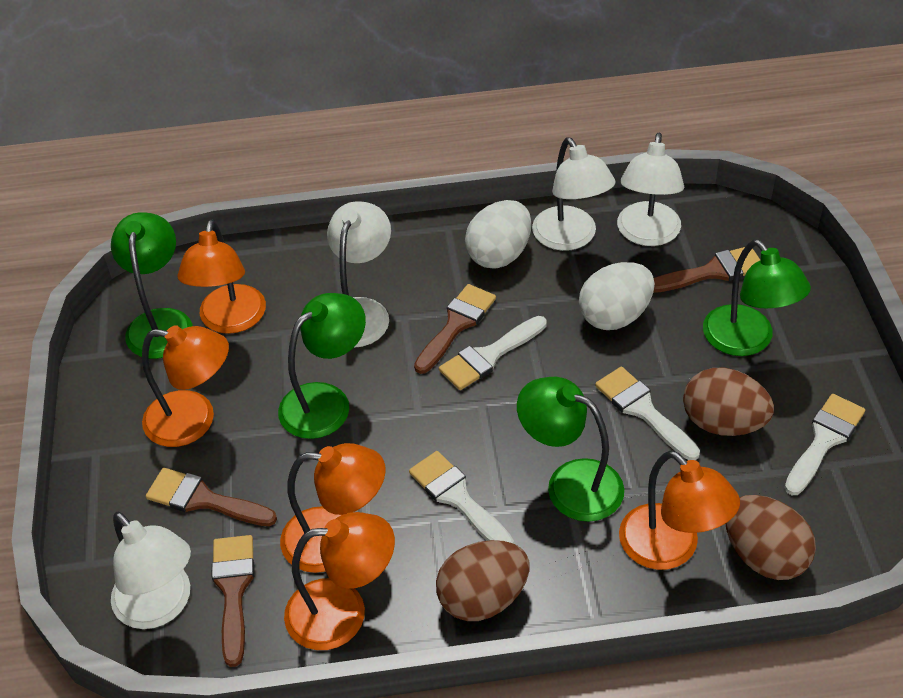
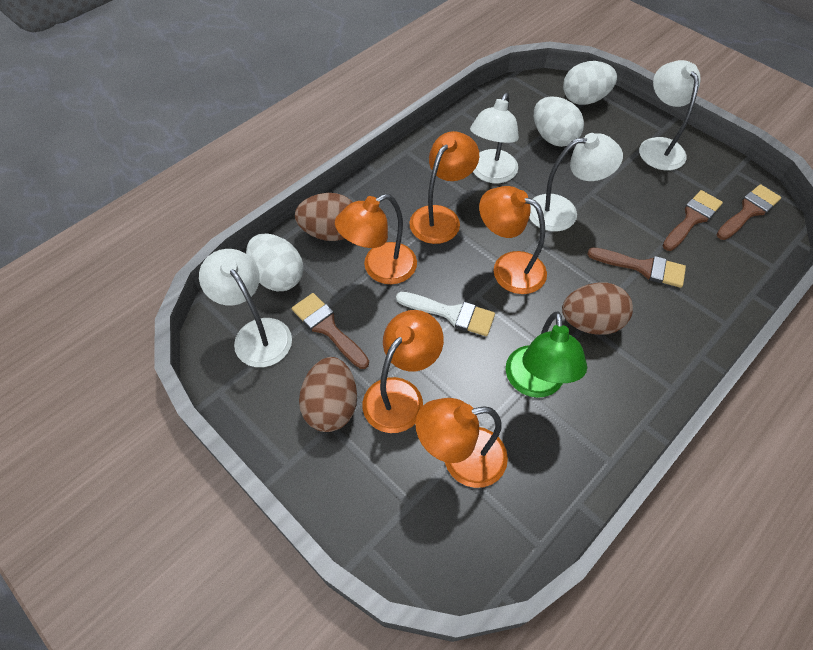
green lamp: [111,212,193,359] [278,293,366,439] [517,377,624,522] [703,239,811,356] = 4 -> [506,311,587,398] = 1
white brush: [409,451,514,544] [439,316,547,390] [595,367,700,460] [784,394,865,495] = 4 -> [396,292,495,336] = 1
white egg: [465,200,531,269] [579,262,655,330] = 2 -> [246,234,304,292] [534,97,584,147] [563,61,617,105] = 3

